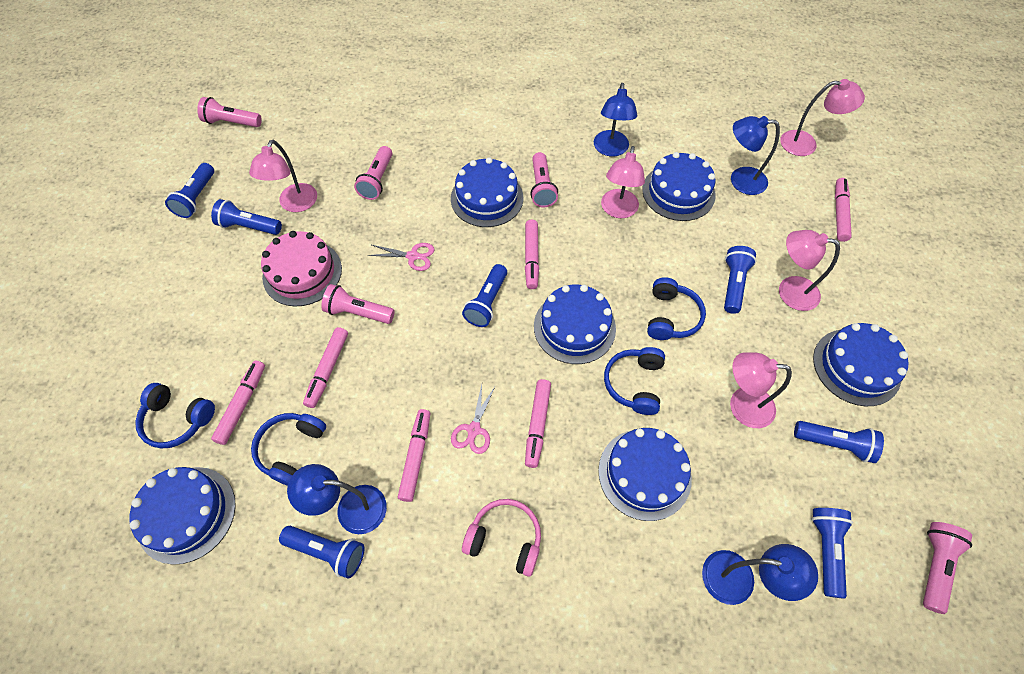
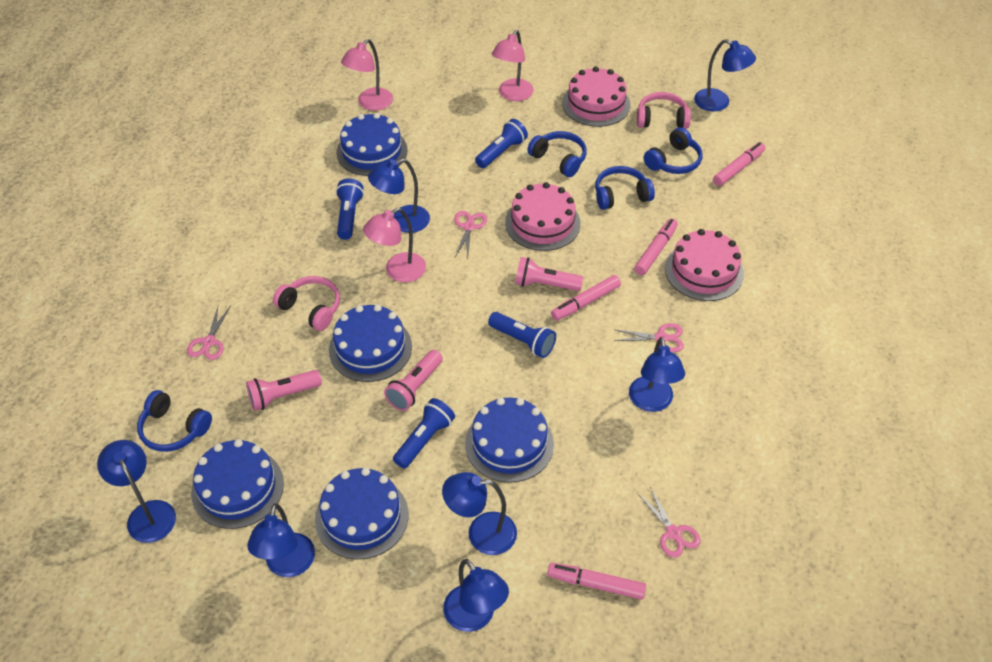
blue cake: [129,467,236,565] [451,157,523,227] [534,285,616,364] [598,428,692,521] [642,152,716,221] [813,323,909,406] = 6 -> [191,439,284,529] [315,468,408,559] [329,304,412,382] [336,113,408,176] [465,397,554,483] = 5
blue flashlight: [165,163,214,218] [211,199,282,235] [279,526,364,579] [462,264,507,327] [724,246,756,314] [794,421,884,463] [811,508,853,599] = 7 -> [336,179,364,240] [393,398,455,469] [475,119,528,168] [488,312,556,358] = 4
blue lamp: [287,464,387,534] [594,83,637,157] [702,544,818,605] [731,116,780,195] = 4 -> [97,440,176,543] [247,503,315,577] [368,158,430,233] [442,472,517,555] [443,559,509,632] [629,337,685,412] [694,39,756,111] = 7
pink cake: [261,231,342,306] = 1 -> [505,182,581,251] [562,67,631,127] [665,229,744,301] = 3
pink flashlight: [197,97,262,127] [321,284,395,324] [354,146,392,200] [530,152,558,207] [923,522,972,614] = 5 -> [246,370,322,411] [384,350,443,411] [515,257,583,291] = 3
pink headphones: [462,499,541,577] = 1 -> [273,276,340,331] [637,92,691,129] = 2
pink lamp: [249,140,317,212] [601,146,645,218] [730,352,792,428] [779,230,840,311] [780,79,865,156] = 5 -> [341,39,393,111] [363,208,426,282] [492,30,534,101] = 3
pink marker: [211,360,265,445] [303,327,348,408] [398,409,430,502] [525,220,539,289] [525,379,551,468] [835,178,852,242] = 6 -> [547,563,646,600] [551,275,621,321] [634,219,678,275] [713,142,765,186] = 4
pink scissors: [368,243,435,271] [451,385,496,454] = 2 -> [187,306,231,360] [454,211,487,257] [614,323,684,352] [638,487,701,558] = 4

